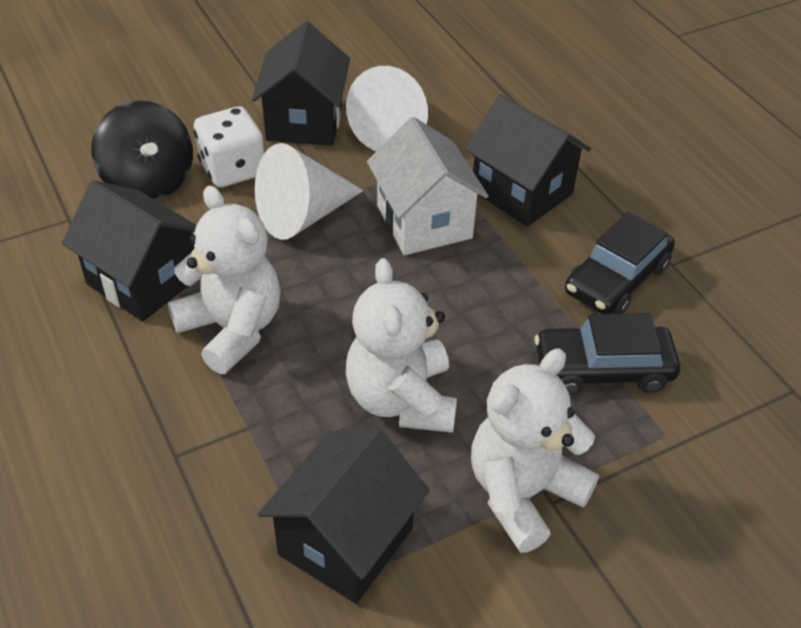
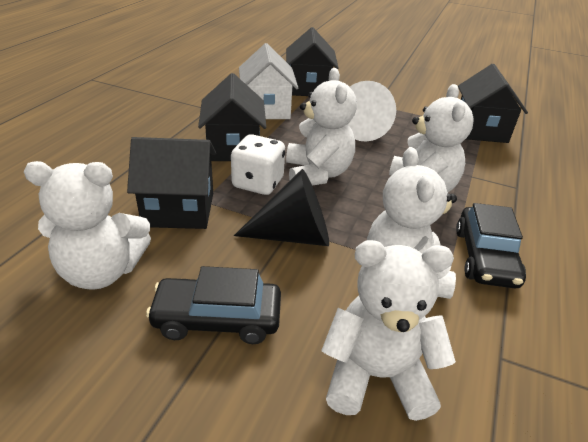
black cone: none = 0 -> [234,169,329,246] = 1
black spinning top: [92,101,193,200] = 1 -> none = 0
white cone: [255,143,364,240] [346,66,428,151] = 2 -> [348,81,396,142] = 1
white teddy bear: [168,186,281,374] [346,258,457,433] [471,349,599,553] = 3 -> [23,161,151,290] [286,68,357,186] [321,240,456,421] [367,147,457,299] [389,84,474,192] = 5

